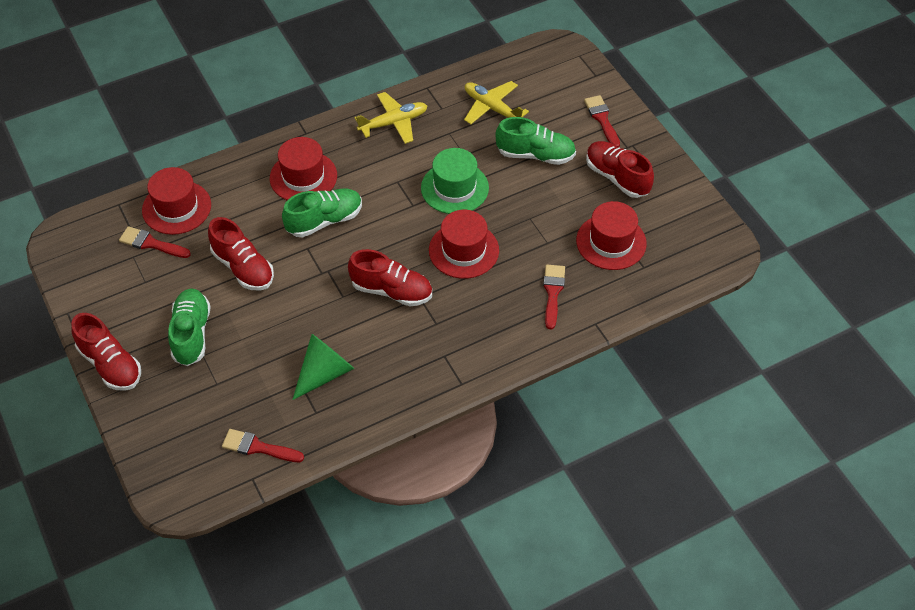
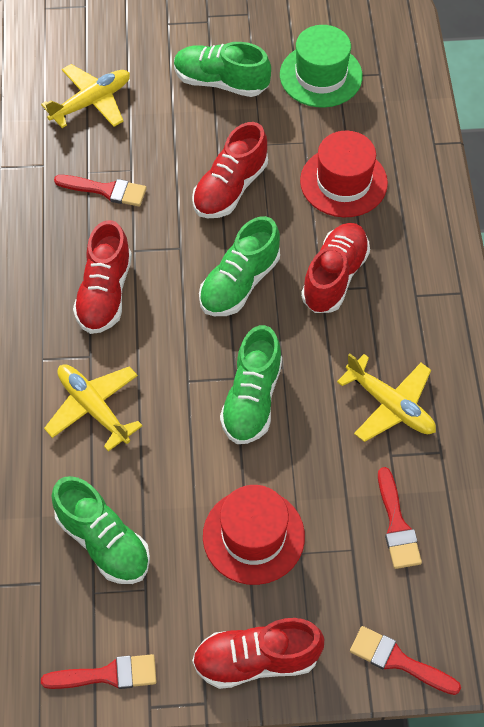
green cone: [292,334,354,400] = 1 -> none = 0
green shoe: [168,289,211,366] [282,188,362,237] [495,117,576,165] = 3 -> [52,476,150,584] [174,42,271,97] [199,216,280,316] [220,325,282,444] = 4
red hat: [142,167,211,235] [270,137,337,200] [429,210,499,279] [576,201,647,270] = 4 -> [203,485,305,585] [300,131,388,217] = 2
yellow plane: [355,92,427,144] [464,81,529,124] = 2 -> [41,64,130,128] [44,364,143,452] [337,353,436,442] = 3

